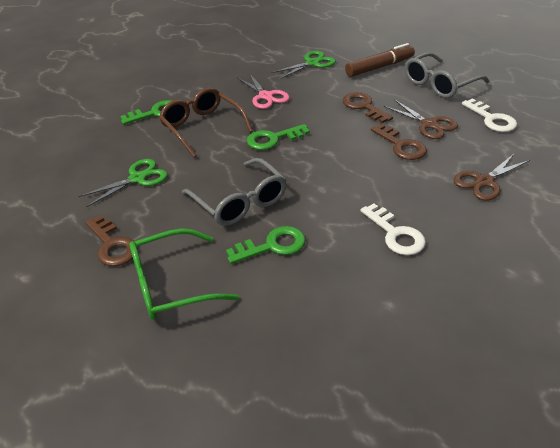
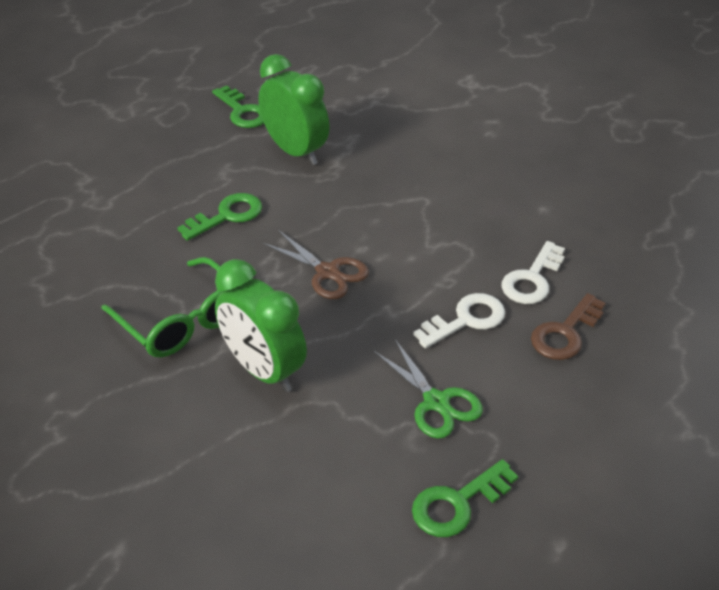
brown glasses: [159,87,253,158] = 1 -> none = 0
brown key: [86,215,138,266] [343,92,393,123] [371,124,427,160] = 3 -> [531,293,606,360] = 1
brown marker: [345,43,415,77] = 1 -> none = 0
brown scissors: [384,99,458,139] [453,154,530,200] = 2 -> [262,230,369,299] = 1
green clock: none = 0 -> [215,259,307,392] [258,54,329,165] = 2
green scissors: [79,159,168,207] [272,51,336,79] = 2 -> [373,339,483,439] = 1
grey glasses: [182,158,287,226] [405,52,489,98] = 2 -> none = 0
pink scissors: [238,73,290,109] = 1 -> none = 0

